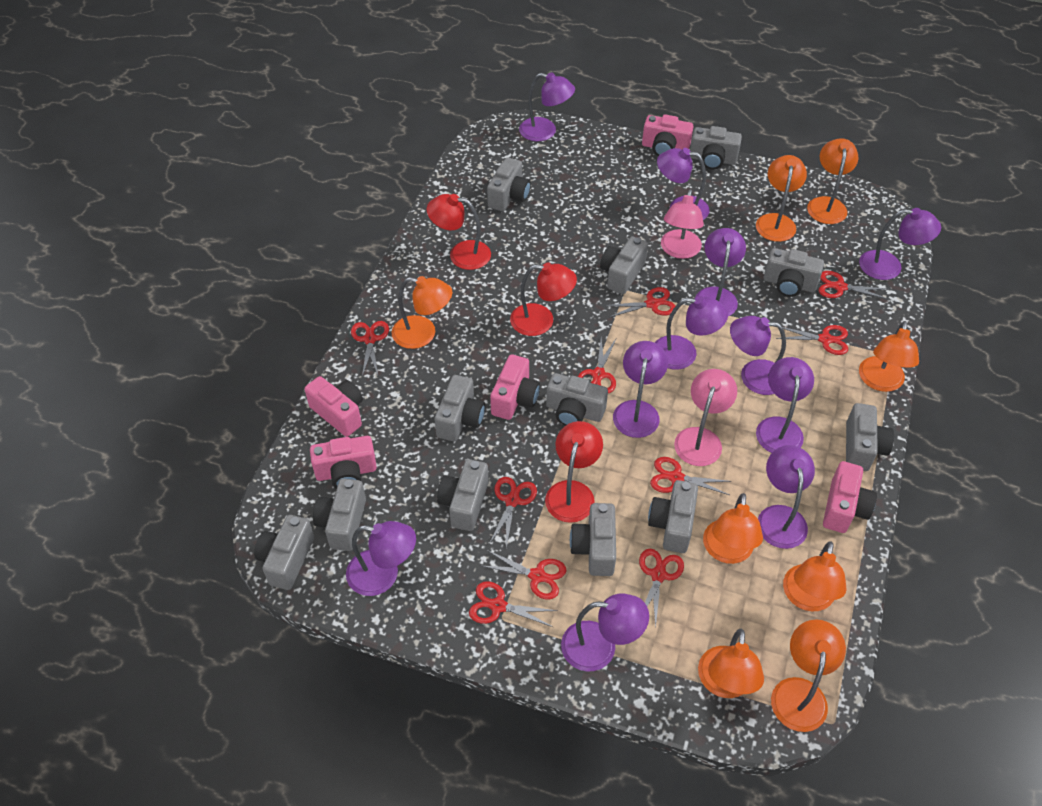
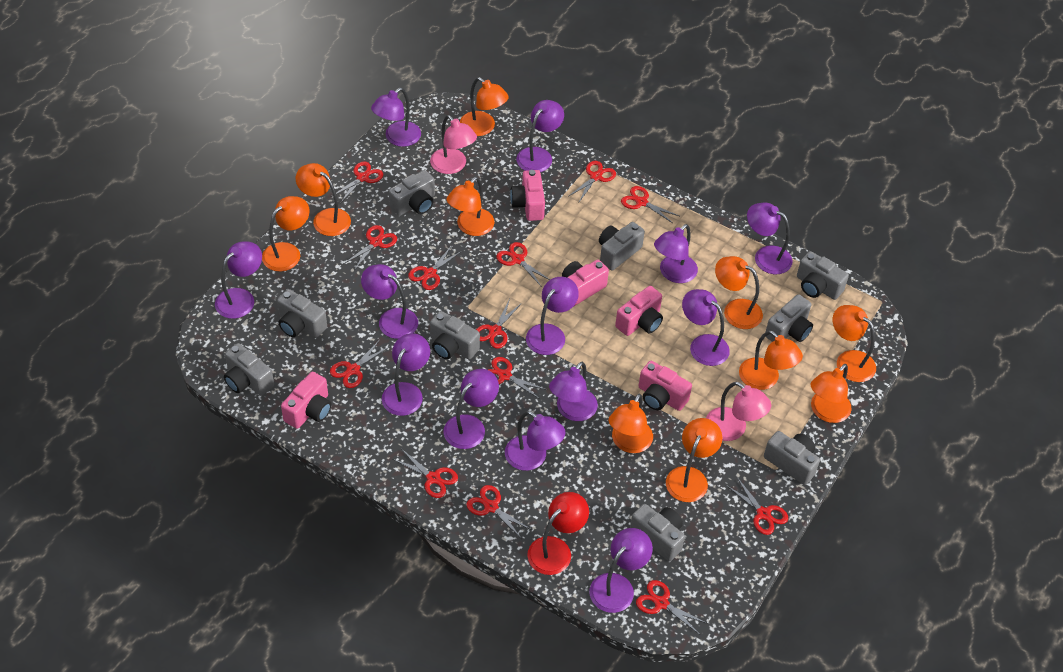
grey camera: [254,515,314,590] [313,478,366,551] [434,375,485,441] [437,459,489,531] [487,157,531,211] [546,373,608,426] [570,503,616,576] [600,237,648,294] [648,480,698,553] [690,126,742,170] [764,248,824,297] [846,403,894,471] = 12 -> [224,343,274,396] [277,289,327,338] [389,170,435,216] [430,311,480,359] [599,222,645,271] [630,504,685,561] [764,431,820,485] [766,294,813,342] [797,251,849,300] = 9
orange lamp: [392,276,452,349] [698,629,764,698] [703,493,763,564] [756,155,807,242] [771,620,846,732] [783,542,847,612] [807,138,858,224] [859,321,919,392] = 8 -> [262,196,310,272] [296,163,351,236] [447,177,494,236] [460,77,509,136] [609,394,653,453] [666,418,722,502] [715,256,763,329] [739,331,803,390] [810,364,852,423] [833,305,876,382] = 10
purple lamp: [346,521,416,596] [519,73,575,141] [561,593,649,671] [613,341,668,438] [655,296,728,370] [657,148,709,220] [695,228,746,316] [730,316,786,395] [756,357,814,453] [758,445,815,549] [859,208,941,280] = 11 -> [215,242,262,319] [361,264,418,339] [371,88,421,147] [382,333,430,416] [443,369,499,449] [505,411,566,471] [516,100,564,172] [526,277,579,355] [549,362,598,421] [590,528,653,613] [654,224,698,283] [682,289,730,366] [747,203,793,274] = 13
red lamp: [427,194,491,270] [510,263,577,336] [545,421,603,523] = 3 -> [527,492,589,575] = 1
red scissors: [351,321,389,376] [469,581,558,627] [482,550,567,599] [489,477,537,549] [578,338,616,393] [604,287,675,317] [639,548,684,629] [650,457,732,495] [776,325,848,355] [819,271,888,299] = 10 -> [330,161,383,202] [330,340,389,388] [344,225,397,270] [392,449,458,498] [408,245,462,290] [467,485,532,539] [476,299,522,349] [488,357,547,399] [496,242,550,287] [568,161,616,202] [621,186,679,223] [636,580,708,635] [726,477,788,535] = 13

